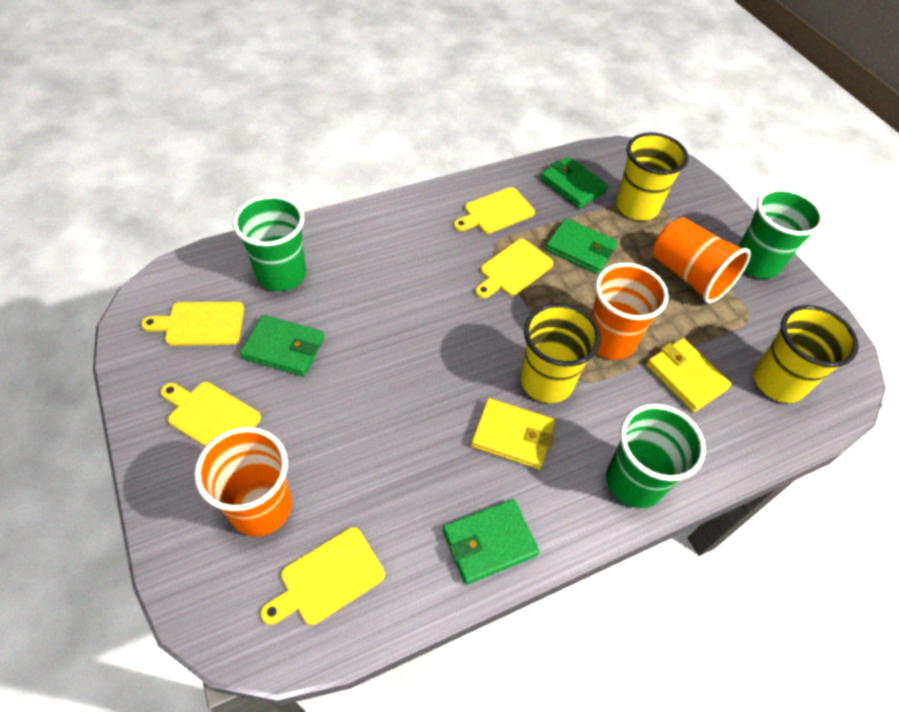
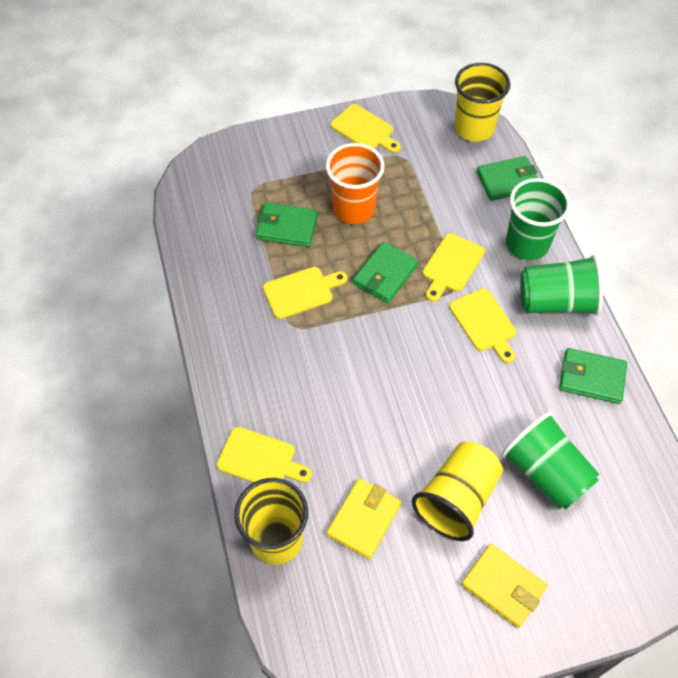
orange cup: [194,427,292,536] [591,263,669,360] [653,217,751,303] = 3 -> [326,143,384,224] = 1

